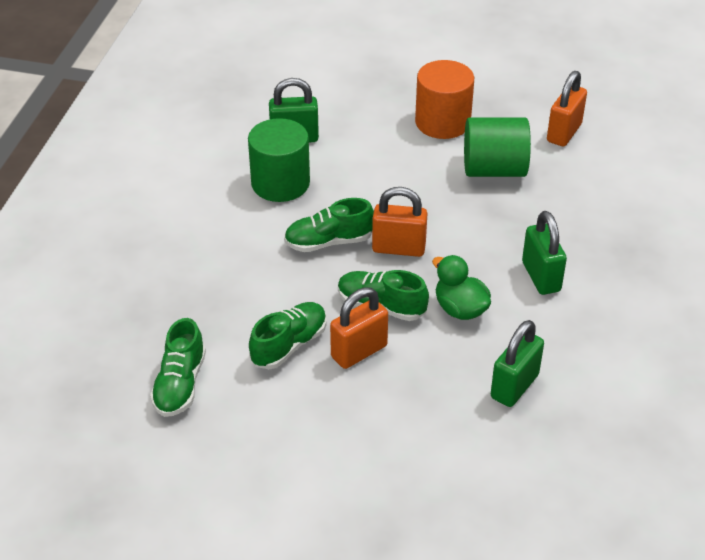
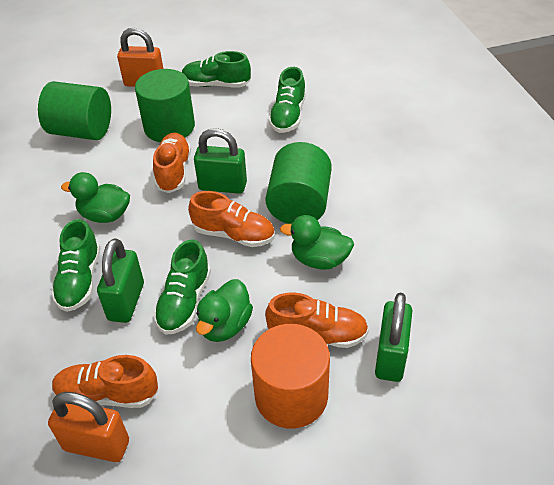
green cylinder: [248,118,310,202] [464,117,531,177] = 2 -> [38,81,111,140] [135,69,195,142] [265,142,332,224] = 3
green duck: [432,255,491,320] = 1 -> [61,172,130,223] [196,279,253,342] [280,215,354,270] = 3
orange padlock: [330,287,388,369] [372,187,427,257] [547,71,587,146] = 3 -> [48,392,129,462] [117,28,163,87] = 2
orange shoe: none = 0 -> [52,355,158,408] [153,133,191,193] [188,191,275,247] [265,292,369,348] = 4

